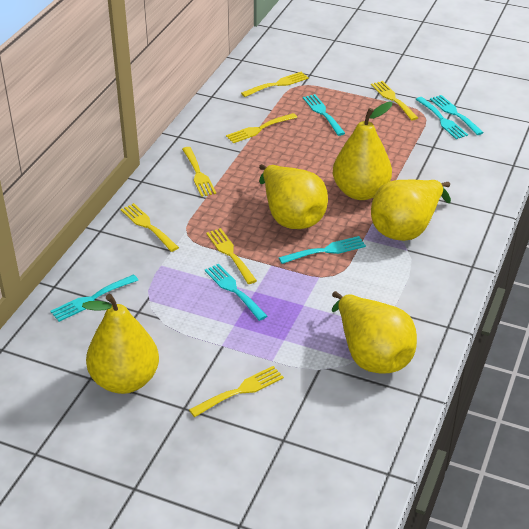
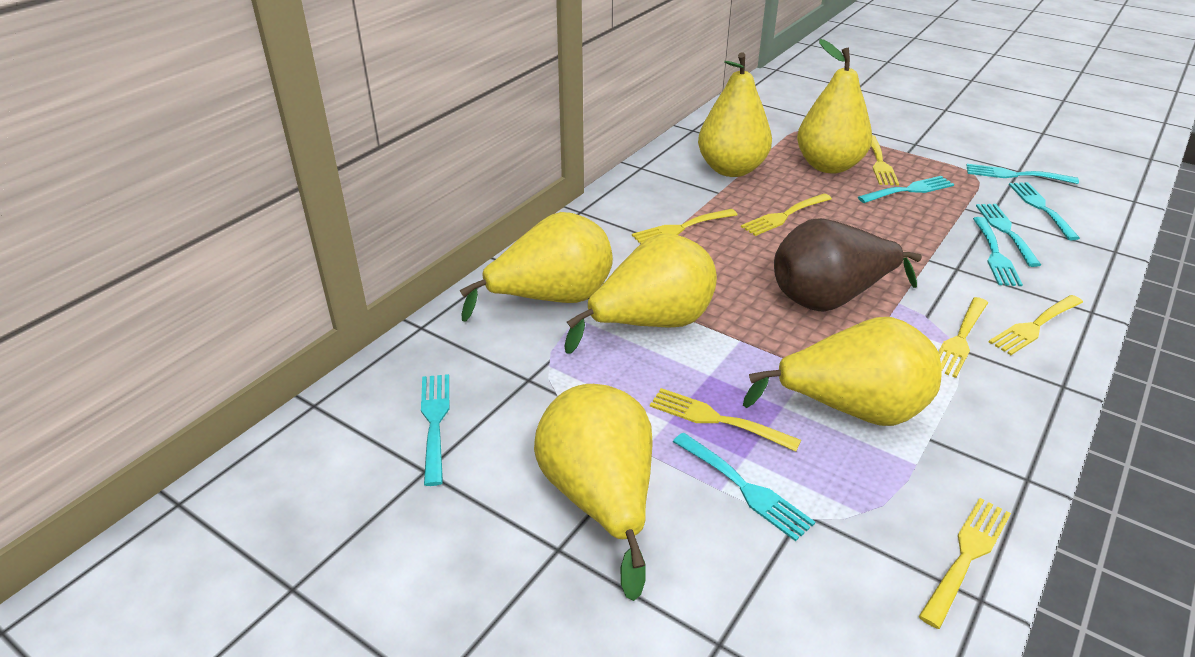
brown pear: none = 0 -> [774,218,922,311] = 1
turquoise fork: [50,274,138,322] [205,264,267,321] [279,236,366,264] [303,94,345,136] [416,97,468,139] [430,95,484,135] = 6 -> [421,374,449,486] [673,433,815,541] [858,176,954,203] [966,164,1079,184] [973,217,1023,286] [976,204,1041,267] [1009,182,1080,240] = 7
yellow pear: [82,294,159,394] [259,164,328,229] [332,291,417,374] [333,102,392,200] [371,179,451,241] = 5 -> [460,212,613,321] [534,384,653,601] [564,234,717,354] [698,53,772,177] [743,317,942,426] [797,39,872,174] = 6

